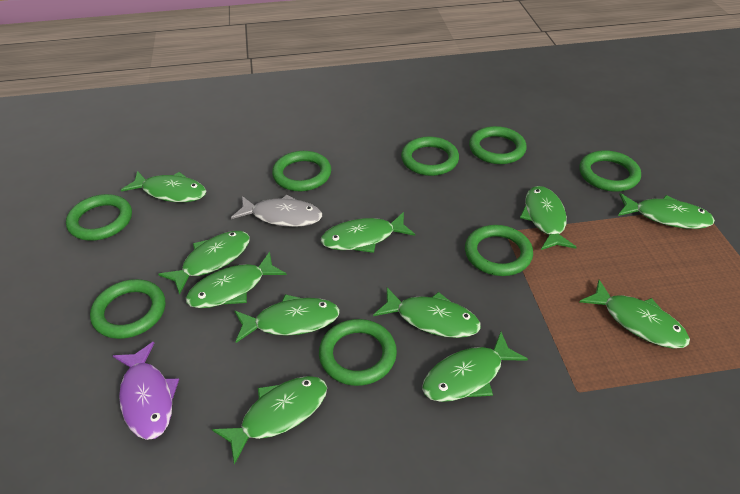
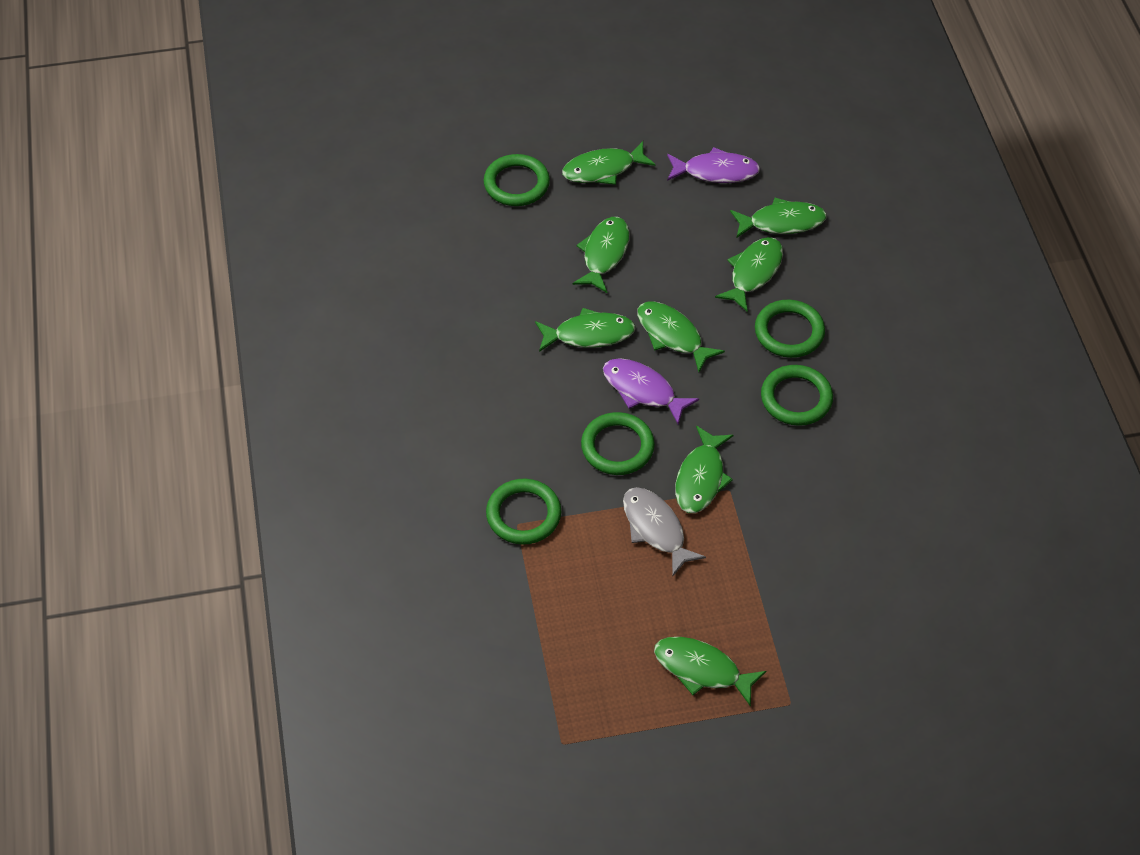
green fish: [121,171,206,202] [158,231,250,295] [186,252,287,308] [212,376,327,465] [235,294,340,343] [321,212,415,253] [373,288,481,338] [422,332,528,402] [520,186,577,250] [580,280,690,349] [618,193,715,229] = 11 -> [535,308,636,352] [562,141,656,185] [573,217,629,293] [637,302,725,372] [654,637,766,707] [675,426,734,513] [715,237,783,312] [730,198,827,238] = 8
green ring: [66,194,132,241] [90,279,165,339] [272,151,331,191] [319,319,397,386] [401,137,459,176] [465,225,533,276] [469,126,527,164] [579,150,641,192] = 8 -> [484,154,550,206] [486,479,561,545] [581,412,655,475] [755,300,825,358] [761,365,833,426] = 5
purple fish: [113,342,179,440] = 1 -> [603,358,699,424] [667,147,760,183] = 2

